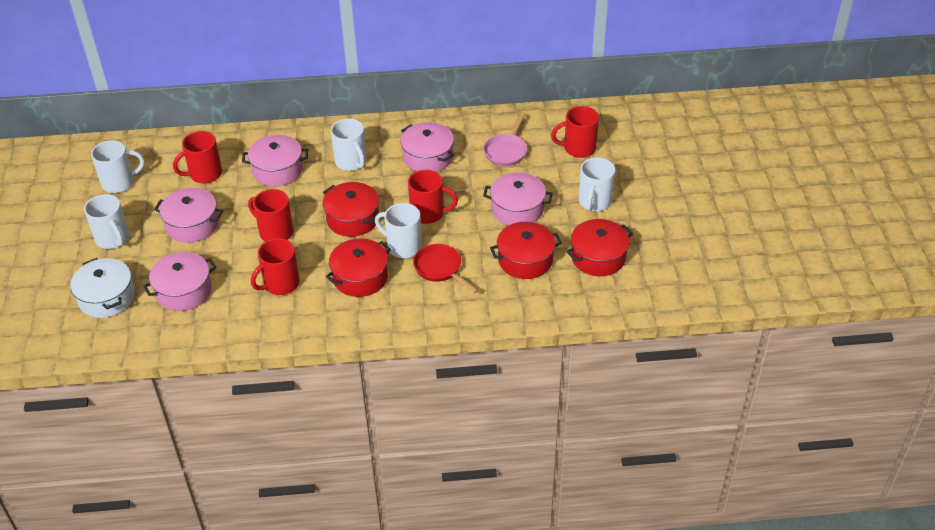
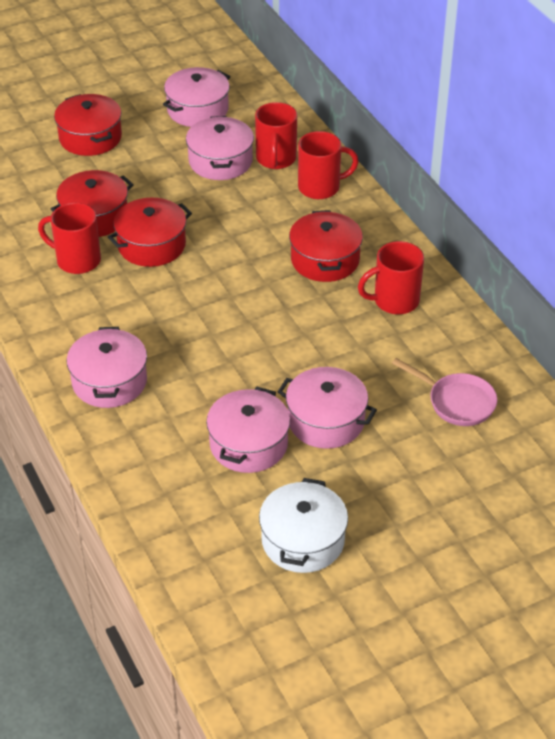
red mug: [173,131,222,183] [248,189,294,242] [251,238,300,295] [408,170,458,224] [551,106,599,158] = 5 -> [38,203,101,274] [255,102,297,169] [298,131,359,199] [358,241,424,314] = 4
red pan: [413,244,479,294] = 1 -> none = 0
white mug: [84,194,129,249] [91,140,144,193] [331,119,367,171] [375,203,422,258] [579,157,615,211] = 5 -> none = 0

